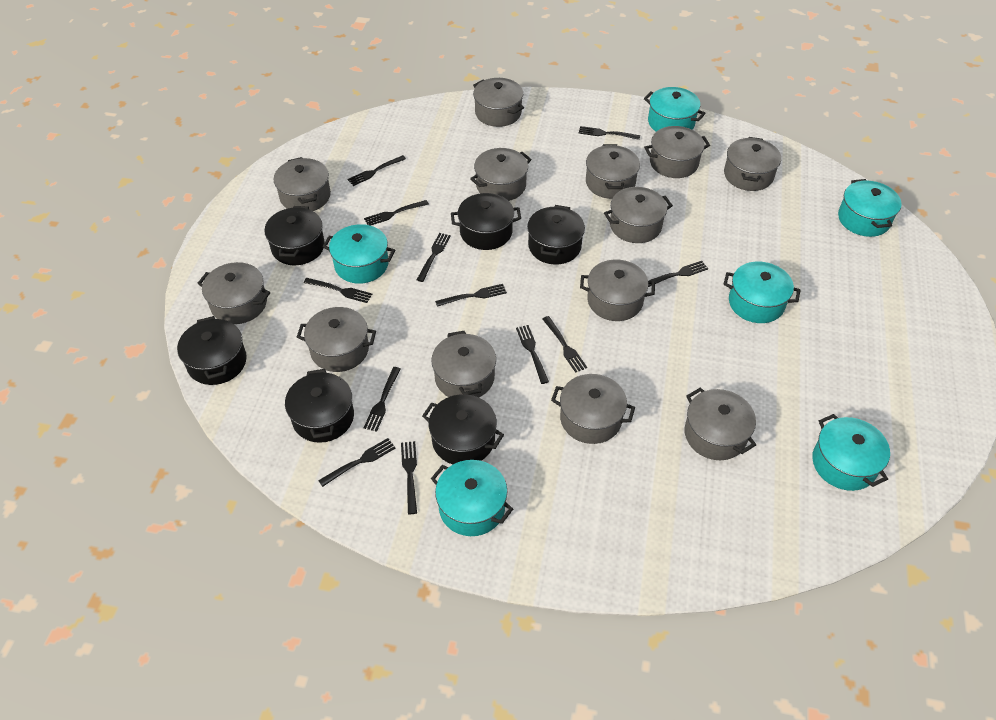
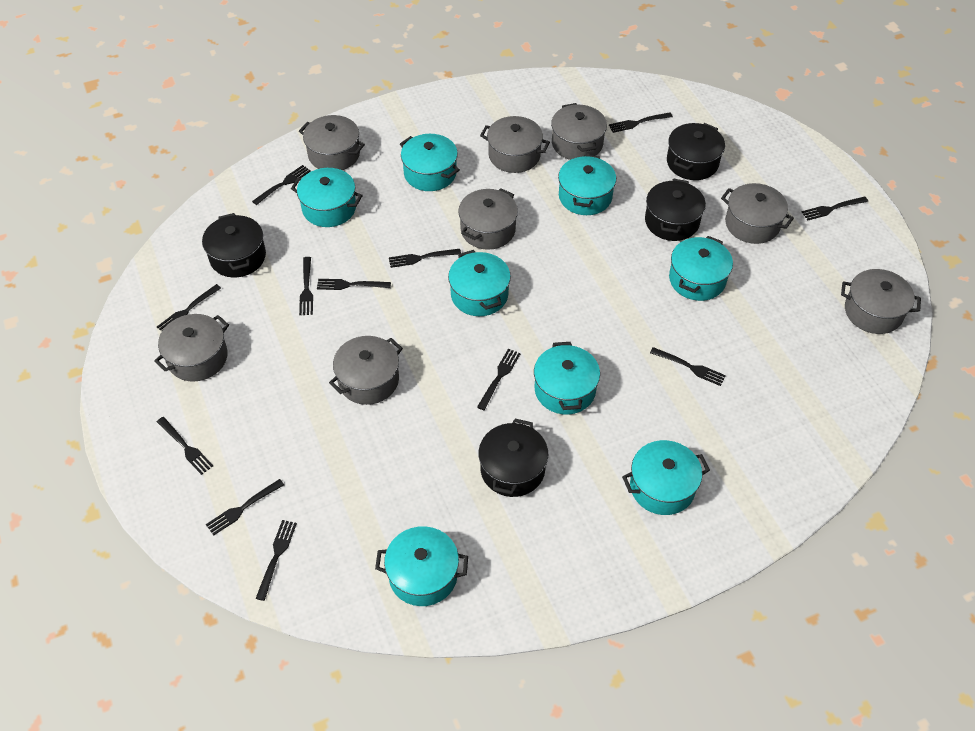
black pot: [177,316,247,385] [264,206,325,265] [285,369,354,443] [422,394,504,464] [451,193,521,250] [527,205,585,265] = 6 -> [202,213,266,278] [478,418,548,497] [645,178,706,241] [667,123,725,180] = 4
grey pot: [197,262,270,324] [274,157,331,211] [297,307,376,372] [431,331,496,397] [470,148,532,201] [473,78,524,127] [551,374,635,444] [580,260,655,321] [586,144,640,199] [604,187,673,243] [644,126,710,178] [684,388,756,460] [724,137,781,191] = 13 -> [154,314,229,382] [299,115,365,170] [329,336,403,405] [458,188,518,250] [480,116,550,173] [551,103,607,160] [721,183,794,244] [841,269,921,334] = 8
turquoise pot: [323,224,395,284] [431,460,513,536] [644,87,705,131] [723,262,801,323] [812,414,890,491] [838,179,902,237] = 6 -> [291,168,363,227] [375,526,468,606] [400,134,460,191] [448,250,511,316] [534,342,600,415] [558,154,616,215] [622,440,710,515] [669,236,733,301] = 8

